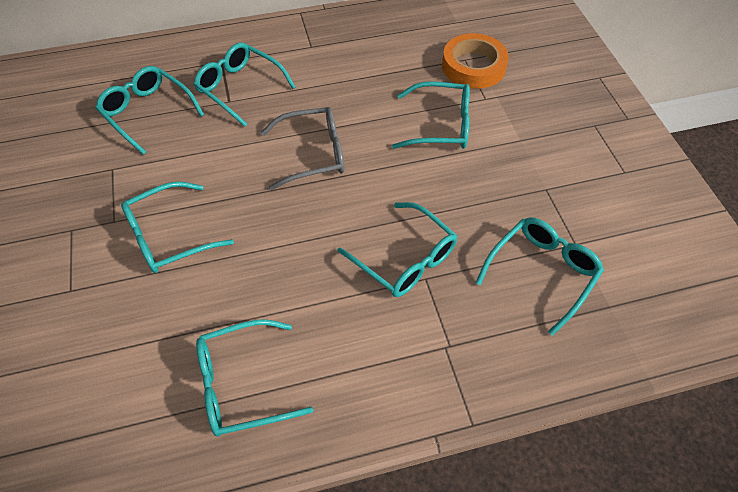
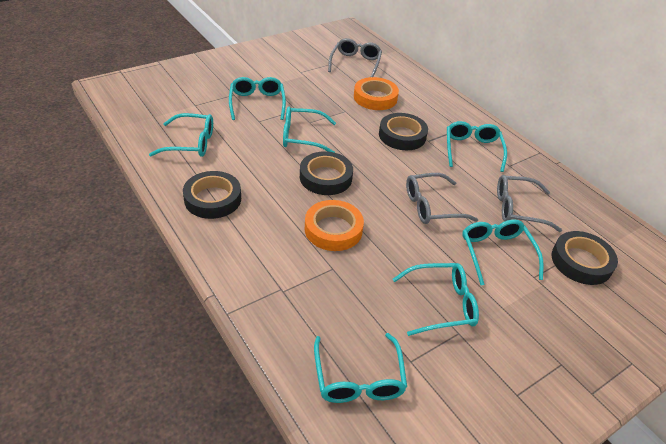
black tape: none = 0 -> [183,171,241,219] [300,151,353,195] [379,113,428,150] [551,231,618,285] = 4
grey glasses: [261,107,344,190] = 1 -> [328,38,382,77] [406,173,478,224] [497,175,562,232] = 3
orange tape: [442,33,509,89] = 1 -> [305,200,364,251] [354,77,399,110] = 2

